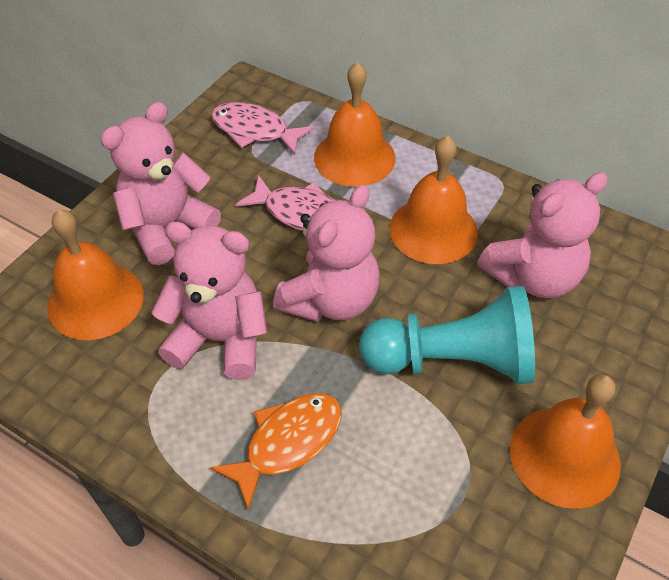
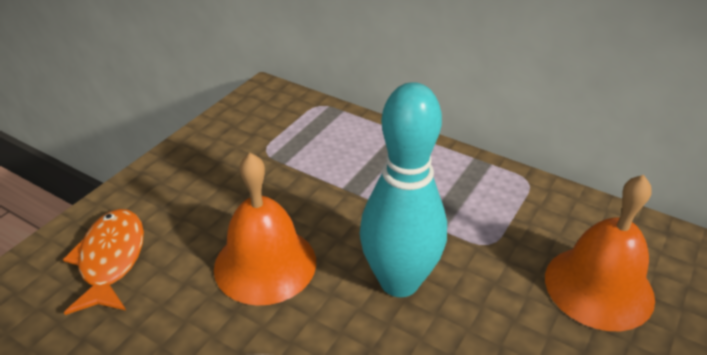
orange bell: [47,209,144,340] [314,62,396,187] [389,135,478,264] [510,374,621,509] = 4 -> [214,153,316,306] [545,175,655,331] = 2
pink fish: [211,102,314,155] [236,175,336,231] = 2 -> none = 0
pink teddy bear: [101,102,221,265] [151,222,267,380] [273,185,380,322] [477,172,608,298] = 4 -> none = 0
turquoise bowling pin: none = 0 -> [359,82,447,297] = 1
turquoise pawn: [359,286,535,384] = 1 -> none = 0

